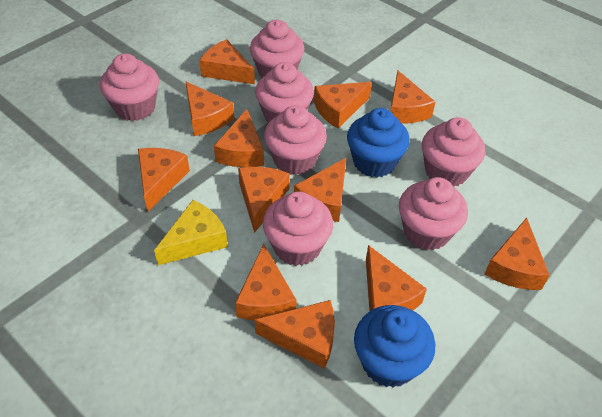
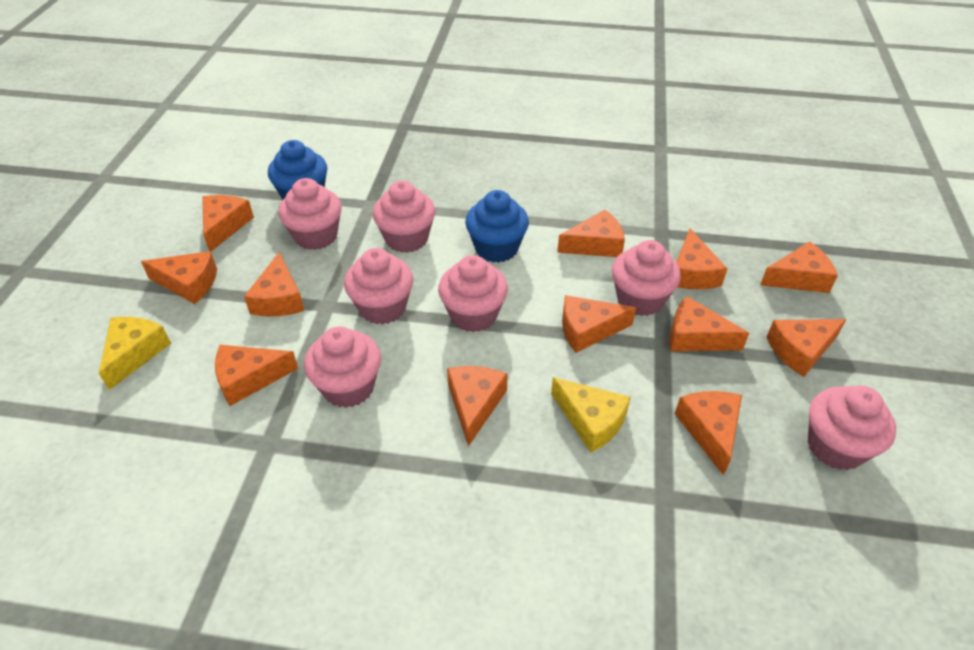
yellow cheese: [154,200,228,265] = 1 -> [99,317,171,390] [551,377,631,453] = 2

